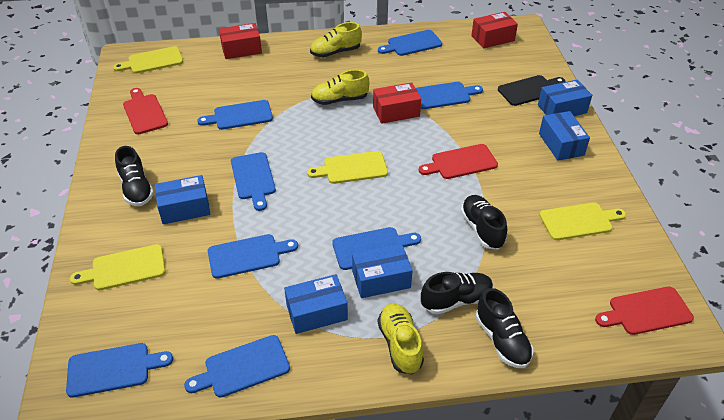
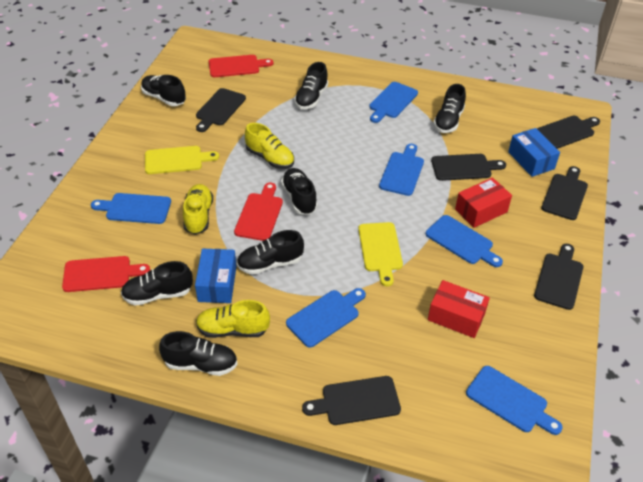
black cutting board: [498,75,565,106] = 1 -> [196,88,246,132] [302,376,401,425] [431,154,506,181] [534,244,583,310] [537,116,600,149] [541,166,588,220] = 6
black shoe: [115,146,154,206] [421,272,493,314] [461,195,507,249] [476,288,533,368] = 4 -> [121,261,193,306] [141,75,186,106] [159,331,238,376] [237,230,304,275] [281,168,318,215] [294,62,328,109] [433,84,466,133] = 7
blue box: [155,175,210,224] [284,274,348,334] [352,244,413,298] [538,80,592,116] [539,111,590,161] = 5 -> [195,249,237,303] [508,128,560,177] = 2
blue cutting board: [66,343,173,398] [184,335,290,398] [197,100,273,130] [208,234,298,279] [231,152,276,211] [332,227,421,270] [378,30,442,56] [416,82,483,109] = 8 -> [91,193,171,224] [286,288,366,348] [369,82,418,123] [379,144,424,196] [425,215,503,267] [466,366,563,435] = 6
red box: [219,23,262,59] [373,82,421,124] [471,12,518,49] = 3 -> [428,280,490,338] [455,177,512,228] = 2
yellow cutting board: [70,244,166,290] [113,46,183,74] [307,151,388,184] [539,202,626,240] = 4 -> [145,146,219,174] [358,222,403,286] = 2

